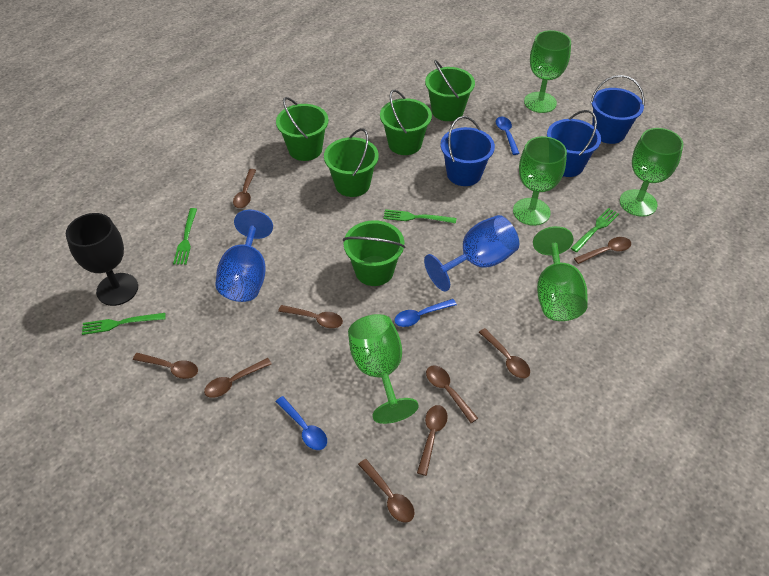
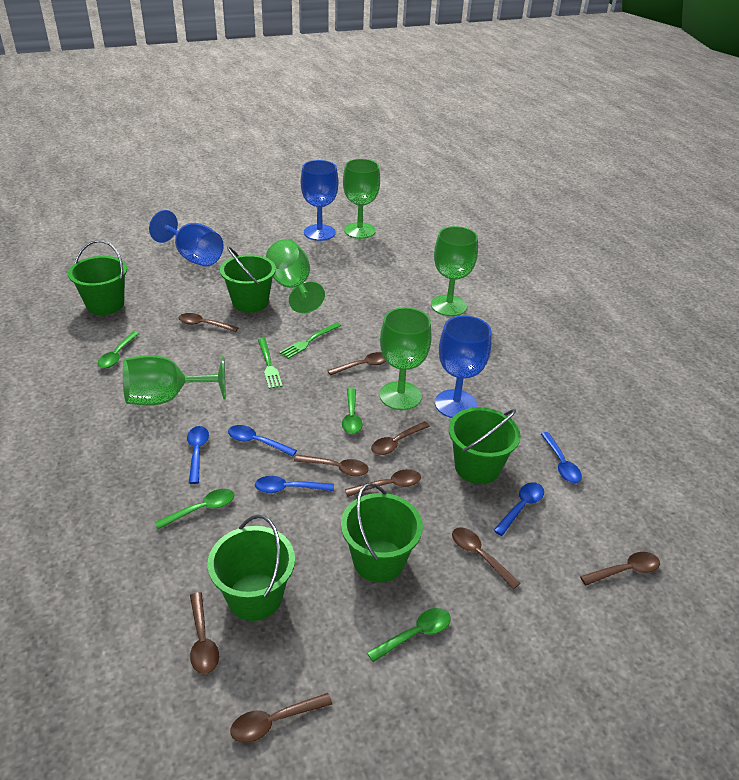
black goblet: [66,213,138,306] = 1 -> none = 0
blue bucket: [440,116,495,186] [547,110,601,177] [591,75,645,144] = 3 -> none = 0
blue goblet: [215,210,273,302] [424,215,519,291] = 2 -> [149,210,224,267] [301,160,338,241] [435,316,492,418] = 3
blue spoon: [276,396,327,450] [394,299,457,327] [496,117,520,155] = 3 -> [187,426,209,484] [228,425,297,456] [255,476,334,493] [493,482,544,536] [541,432,582,483] = 5
green fork: [82,313,166,335] [173,208,197,265] [383,209,456,224] [571,208,619,252] = 4 -> [258,338,283,389] [279,322,341,359] = 2
green spoon: none = 0 -> [97,332,139,368] [155,489,235,529] [342,388,363,434] [367,608,451,662] = 4

